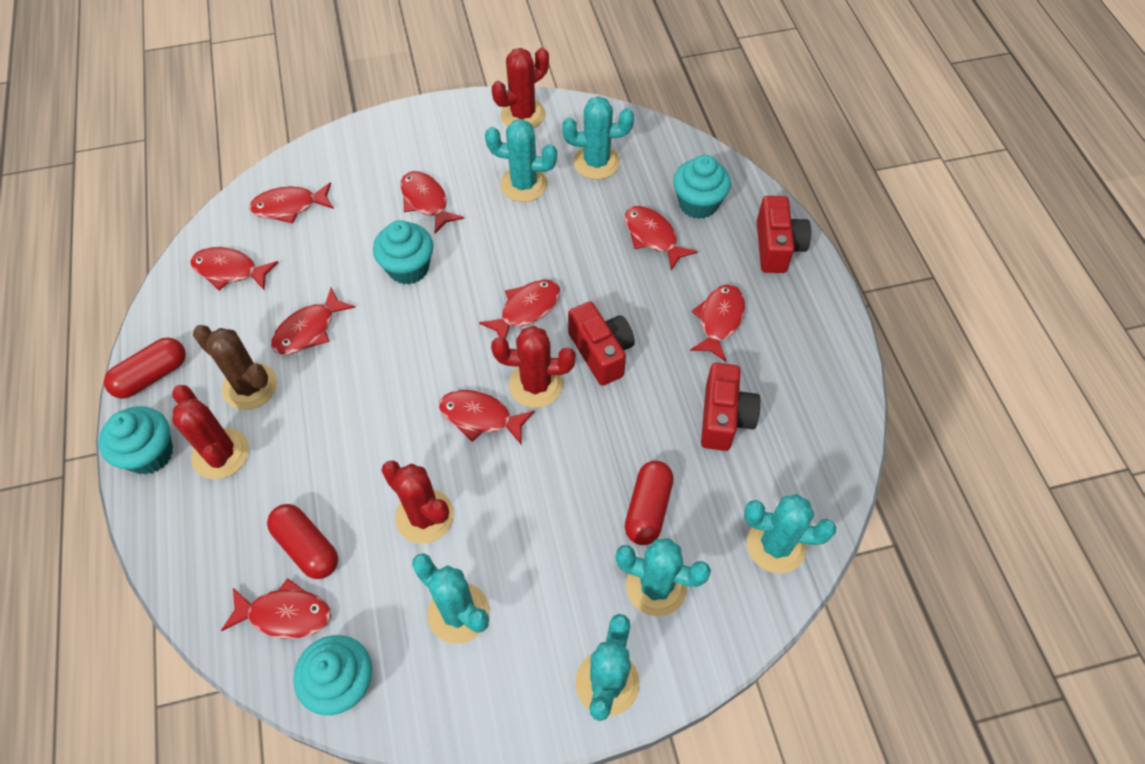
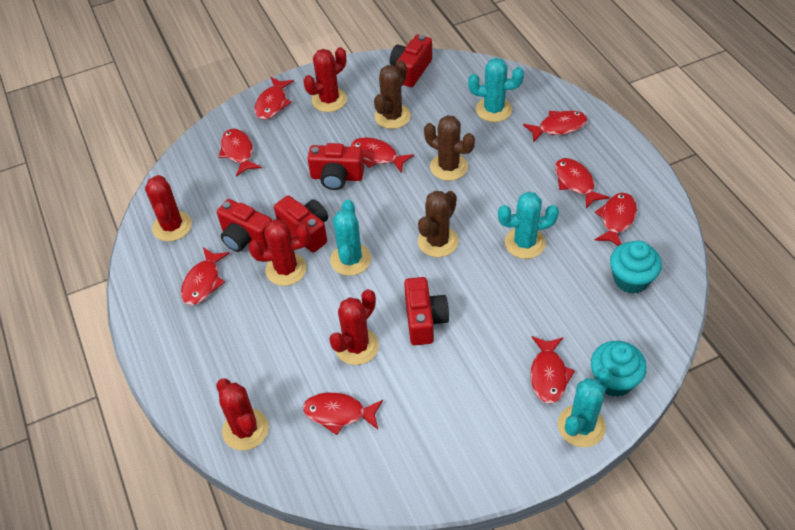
brown cactus: [193,325,277,410] = 1 -> [374,60,411,129] [418,191,458,257] [424,115,475,181] = 3
red cactus: [172,385,249,479] [381,460,454,544] [491,326,576,408] [492,47,549,128] = 4 -> [145,175,192,242] [216,379,269,450] [248,219,310,286] [303,47,347,112] [329,289,379,365] = 5
red camera: [568,302,635,386] [701,363,760,451] [757,196,811,273] = 3 -> [217,199,272,252] [274,195,328,253] [307,143,364,190] [390,35,432,87] [404,277,449,345] = 5
red capsule: [104,338,186,399] [267,504,338,579] [625,461,673,545] = 3 -> none = 0
turquoise cactus: [412,553,490,644] [485,119,557,202] [562,96,634,180] [575,614,640,721] [615,538,711,616] [744,494,836,574] = 6 -> [330,200,371,276] [468,58,524,122] [498,192,559,259] [558,368,611,447] = 4
turquoise cupcake: [99,406,173,475] [293,635,372,715] [373,220,434,284] [673,155,731,219] = 4 -> [591,341,647,397] [610,241,662,294] = 2

